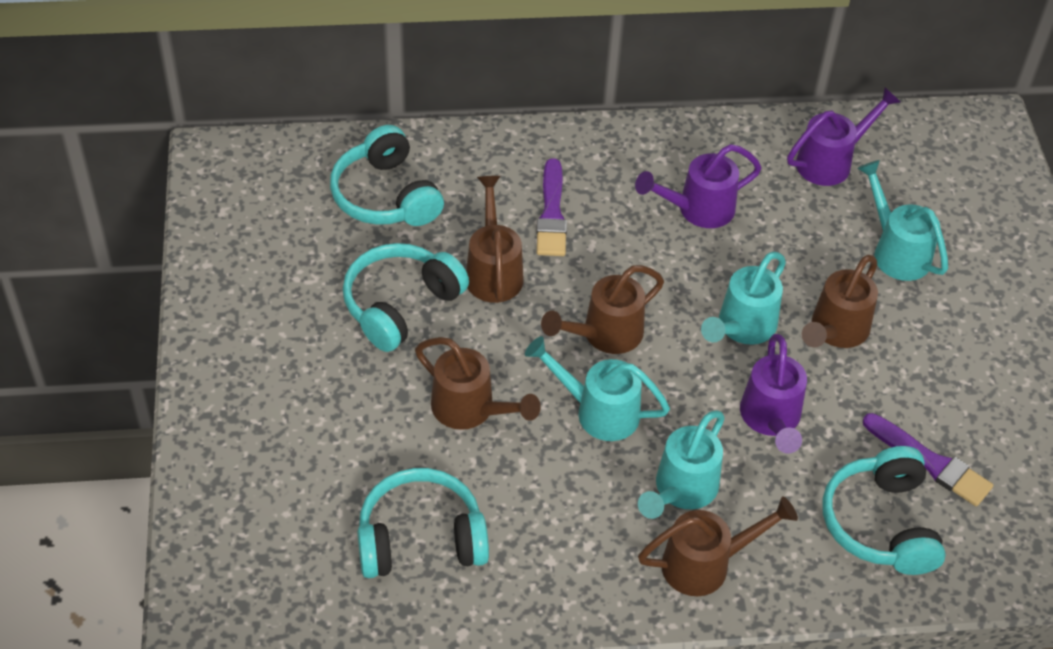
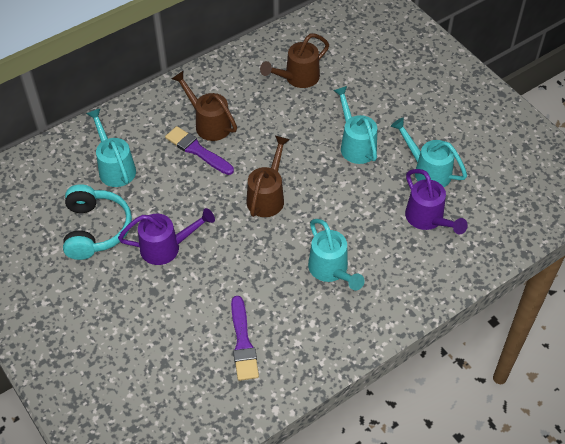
brown watering can: [415,337,541,430] [466,176,524,303] [541,265,664,354] [638,496,798,596] [802,255,878,348] = 5 -> [172,71,237,141] [246,136,290,217] [260,34,329,88] = 3
purple watering can: [635,144,762,228] [740,334,807,454] [787,87,900,186] = 3 -> [118,208,215,265] [405,169,468,234] = 2
turquoise headphones: [330,125,444,226] [343,243,469,352] [357,468,489,578] [822,446,946,575] = 4 -> [63,184,132,260] = 1

